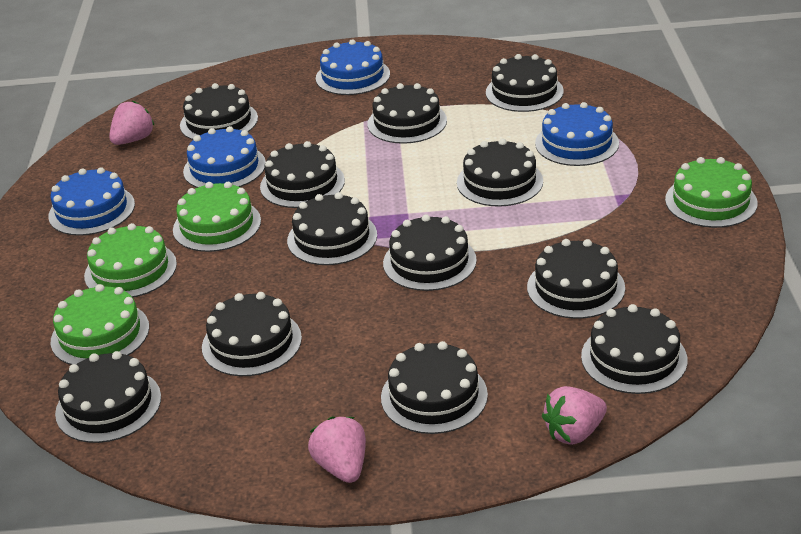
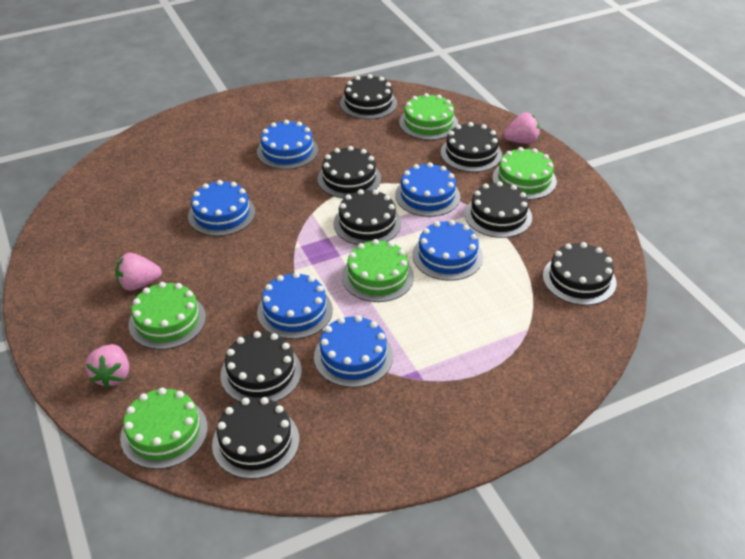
black cake: [55,351,161,443] [180,83,258,140] [202,292,302,376] [260,141,345,208] [287,192,377,265] [368,83,447,144] [381,341,488,434] [383,214,477,291] [457,139,543,207] [486,54,564,112] [527,239,625,319] [581,304,688,394] = 12 -> [212,397,299,479] [220,331,302,402] [317,146,381,198] [334,189,401,245] [340,74,397,119] [441,122,502,172] [465,181,532,238] [543,242,617,305] = 8
blue cake: [48,167,135,236] [183,126,266,188] [316,39,390,95] [535,102,619,166] = 4 -> [188,180,255,236] [257,120,318,170] [257,272,333,339] [314,315,393,387] [395,162,461,217] [413,220,483,281] = 6
green cake: [51,284,149,365] [84,223,177,298] [173,182,261,252] [665,157,758,228] = 4 -> [120,388,208,469] [129,282,206,350] [342,239,414,302] [399,93,458,140] [492,147,557,200] = 5

